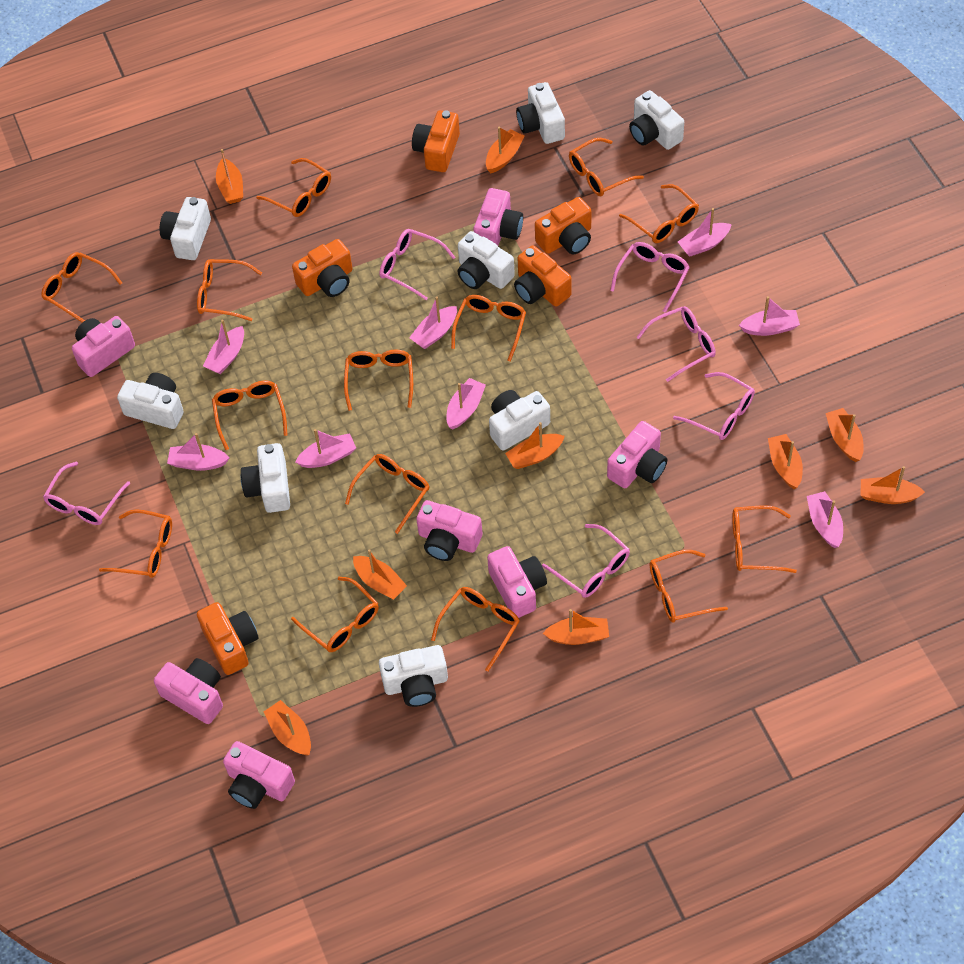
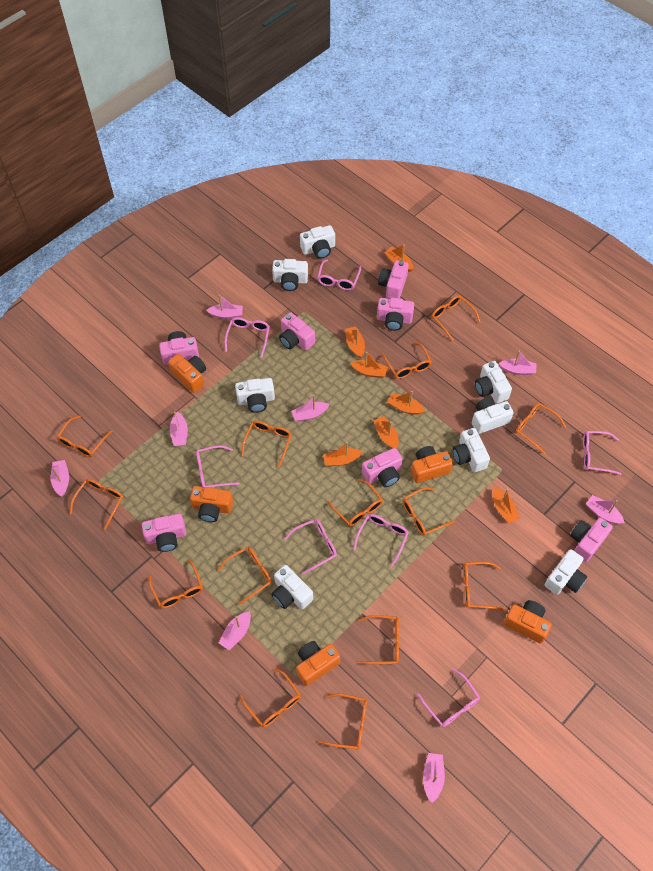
orange boat: [216,149,243,204] [264,700,311,756] [353,549,407,600] [486,127,525,173] [505,422,565,469] [543,609,609,645] [768,434,803,489] [826,408,864,462] [861,466,925,504] = 9 -> [323,442,363,466] [345,326,365,358] [350,352,388,378] [373,416,399,449] [384,244,413,272] [388,391,425,415] [493,487,520,523] = 7
pink glasses: [43,462,130,525] [379,229,455,300] [542,524,630,598] [610,242,690,313] [636,306,716,382] [673,372,755,440] = 6 -> [196,445,240,487] [225,317,270,357] [284,519,337,575] [317,259,361,290] [353,514,409,567] [417,668,480,727] [583,431,621,475] = 7

